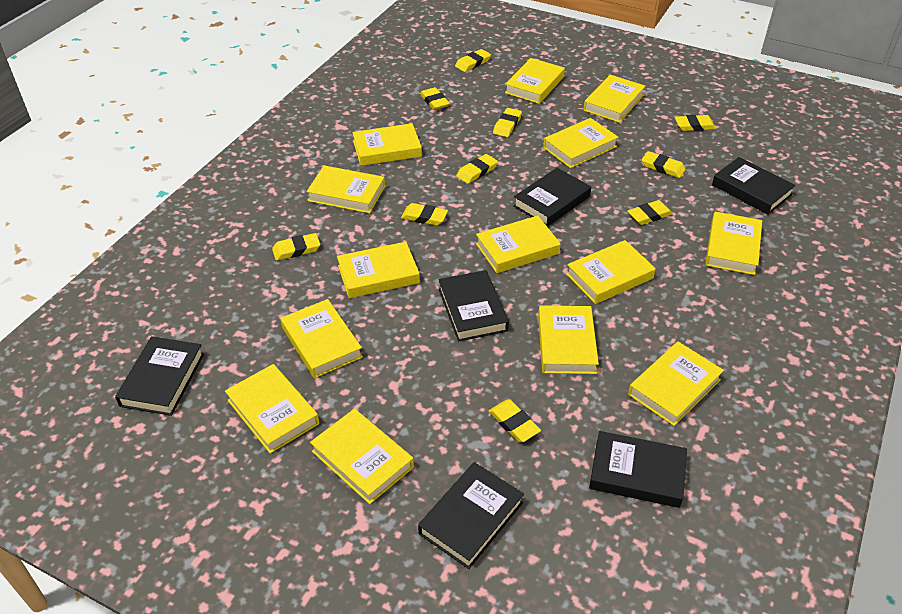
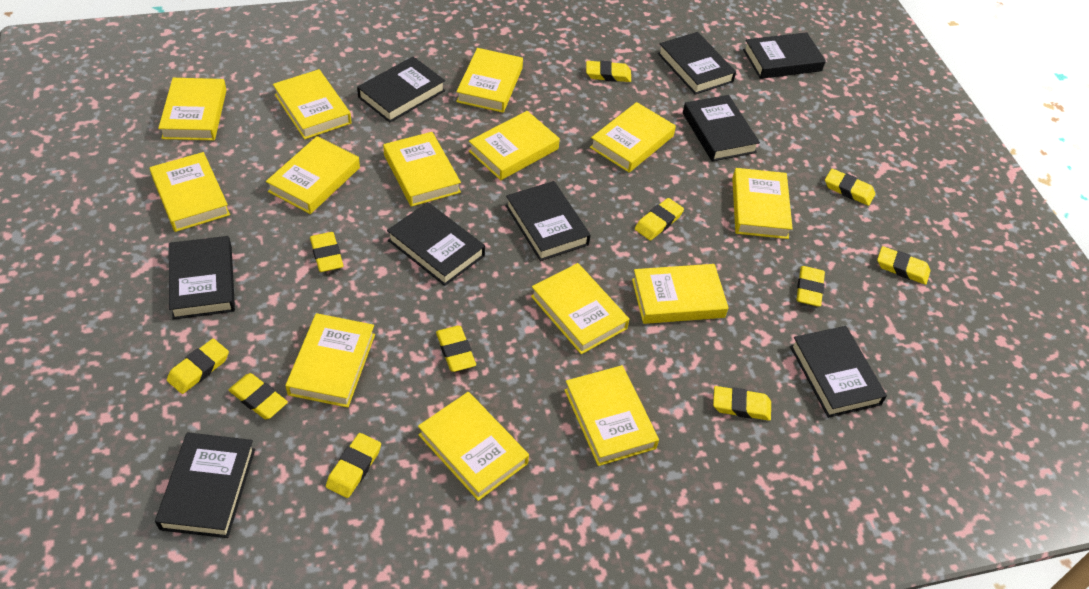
black book: [115,336,204,416] [418,462,524,569] [438,270,509,342] [513,168,591,227] [589,431,687,508] [712,157,796,215] = 6 -> [155,432,255,538] [169,236,235,320] [357,57,445,122] [387,202,485,286] [506,181,591,261] [658,32,736,95] [683,95,760,161] [743,32,826,79] [790,326,887,418] = 9
yellow eraser: [272,233,320,260] [401,203,448,226] [420,87,450,110] [455,49,491,72] [456,154,498,184] [489,399,541,442] [493,108,522,137] [627,200,673,225] [642,151,686,178] [675,115,716,131] = 10 -> [167,339,229,394] [228,373,288,419] [310,232,344,272] [326,433,381,498] [436,326,476,372] [586,61,631,82] [635,198,684,241] [713,386,771,421] [796,266,825,307] [825,169,875,206] [877,246,930,285] = 11

